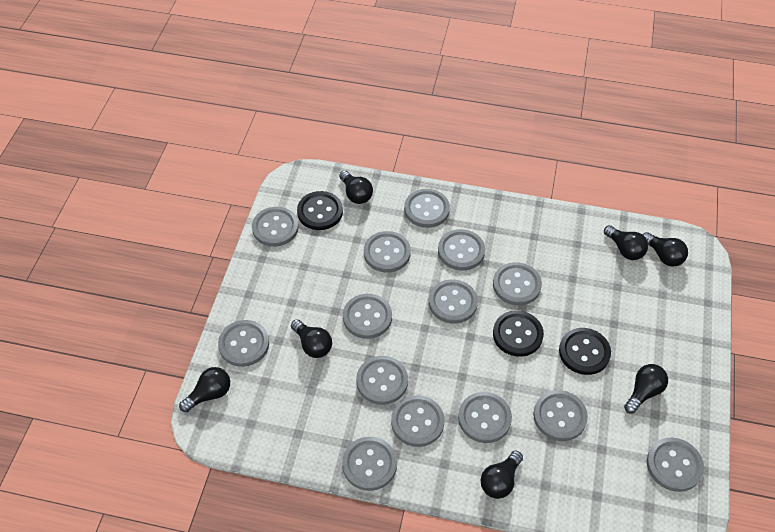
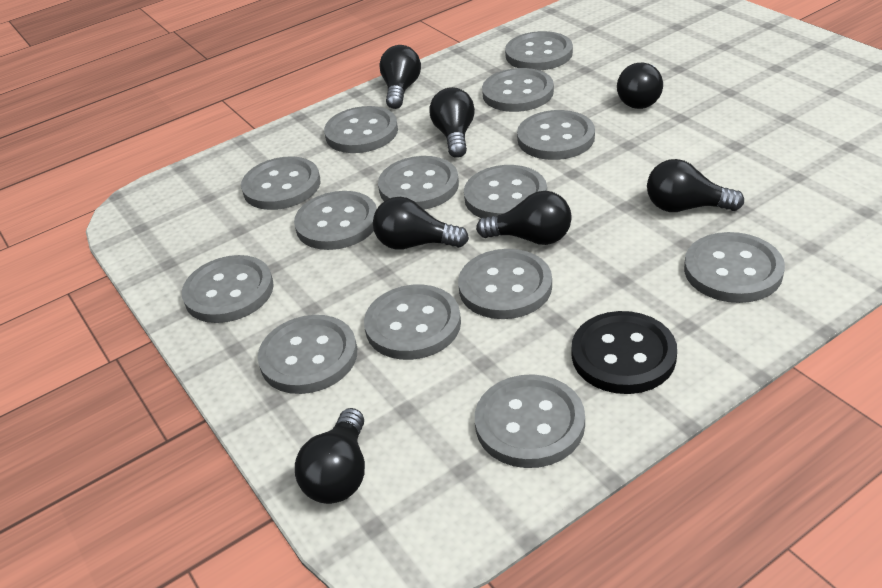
black button: [297,191,343,230] [493,310,544,357] [559,328,611,375] = 3 -> [572,311,677,394] = 1

